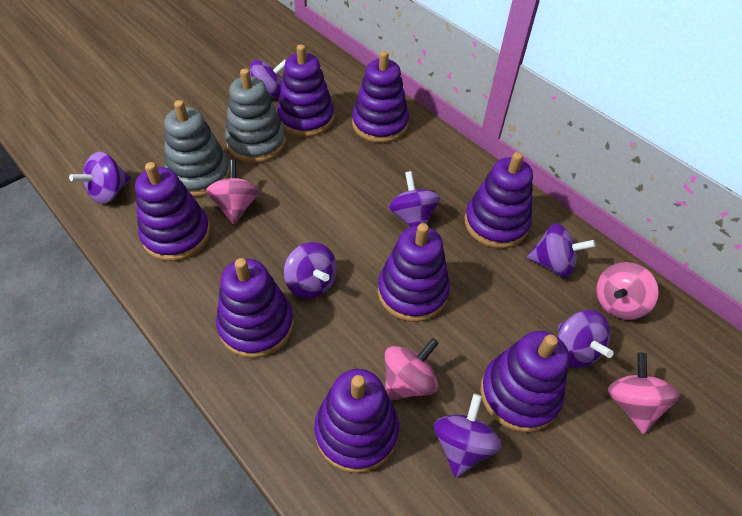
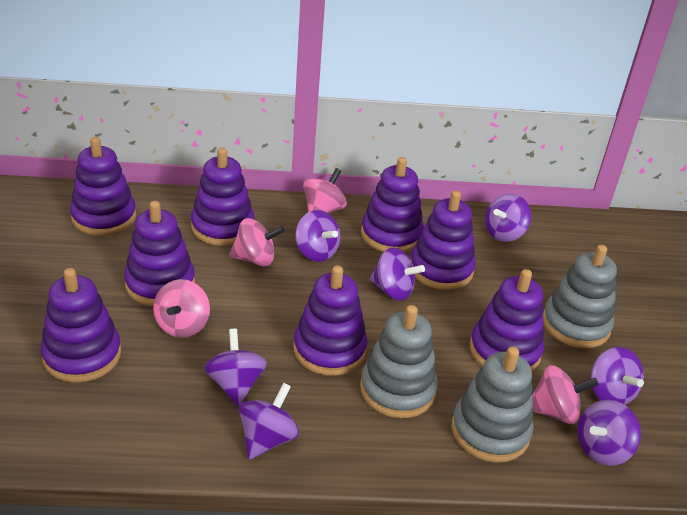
grey stacking toy: [164,100,229,197] [225,68,286,163] = 2 -> [360,305,438,418] [452,346,533,463] [543,245,617,348] = 3

